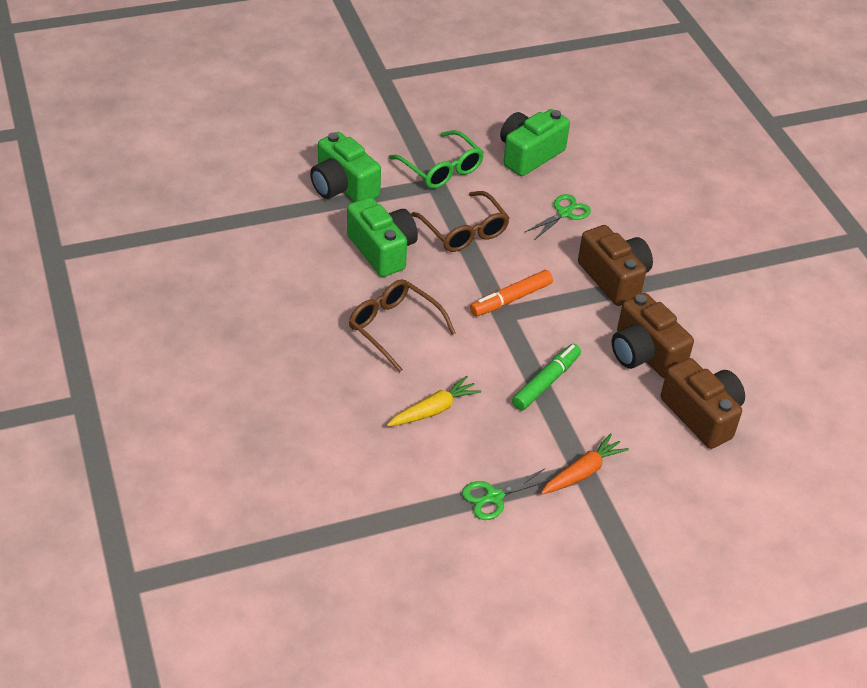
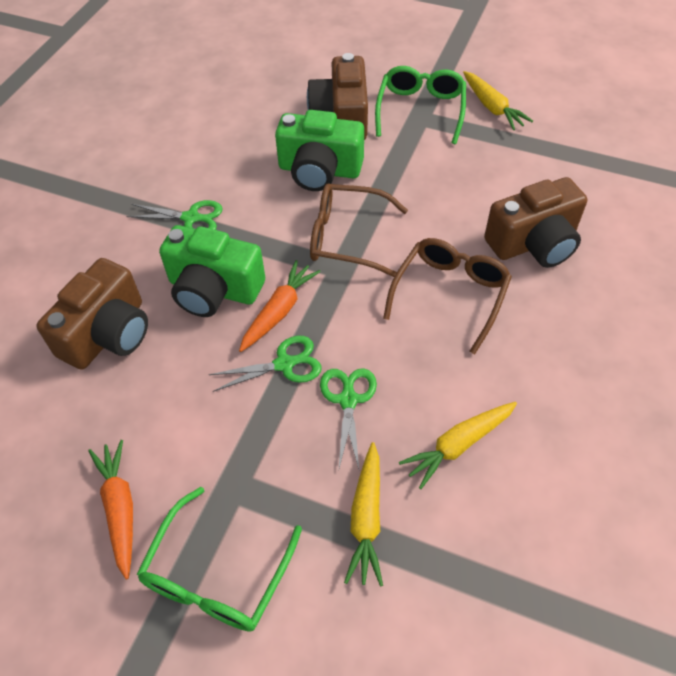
green camera: [310,132,381,202] [347,197,418,277] [500,109,570,176] = 3 -> [159,225,265,317] [275,110,364,191] = 2
green glasses: [389,130,484,189] = 1 -> [137,487,302,632] [375,66,466,144] = 2
green marker: [512,344,581,411] = 1 -> none = 0
green scissors: [462,468,552,520] [524,194,591,239] = 2 -> [126,200,223,230] [209,336,322,392] [320,368,377,469] = 3
orange carrot: [541,433,629,494] = 1 -> [88,440,133,580] [239,260,320,352] = 2
orange marker: [470,270,553,317] = 1 -> none = 0
yellow carrot: [387,376,481,427] = 1 -> [344,442,383,586] [399,402,517,489] [463,71,533,130] = 3

